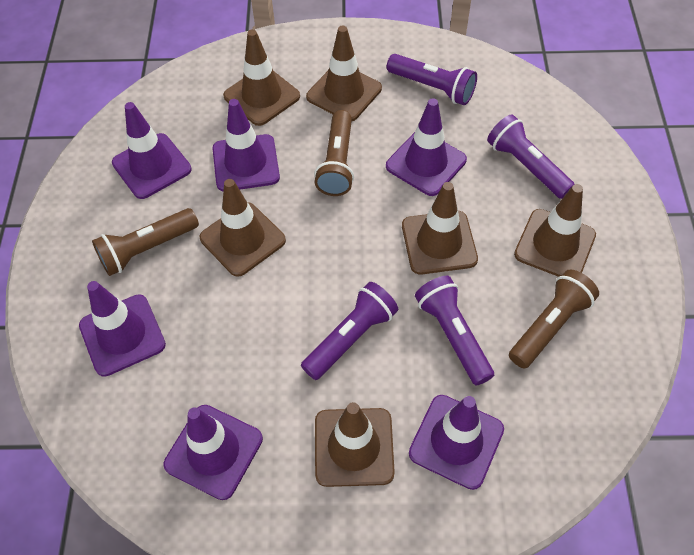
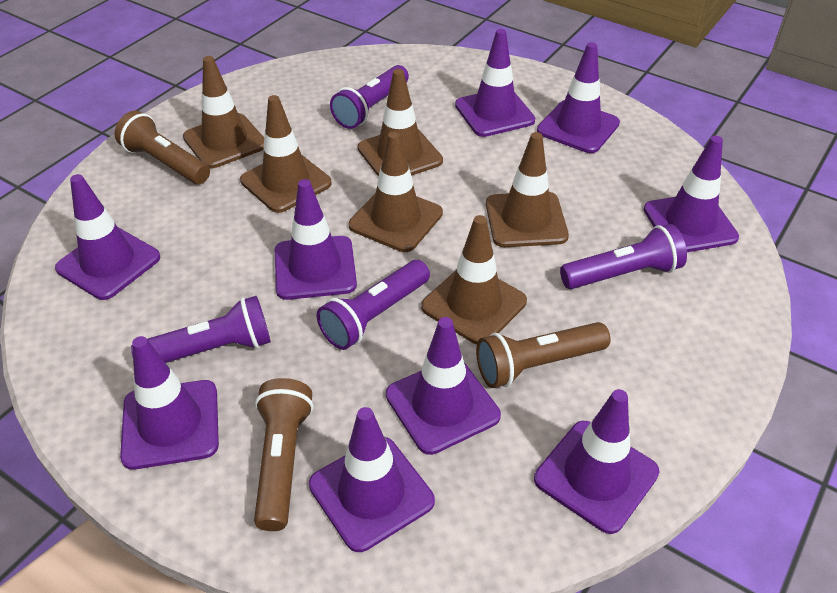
purple traffic cone: [79,281,166,377] [112,102,192,199] [164,405,263,500] [212,99,280,191] [386,98,467,196] [409,395,504,490] = 6 -> [55,174,160,300] [120,336,219,470] [274,179,357,300] [309,407,435,552] [386,317,501,455] [455,29,535,137] [534,389,660,534] [537,42,620,153] [643,136,739,252] = 9

